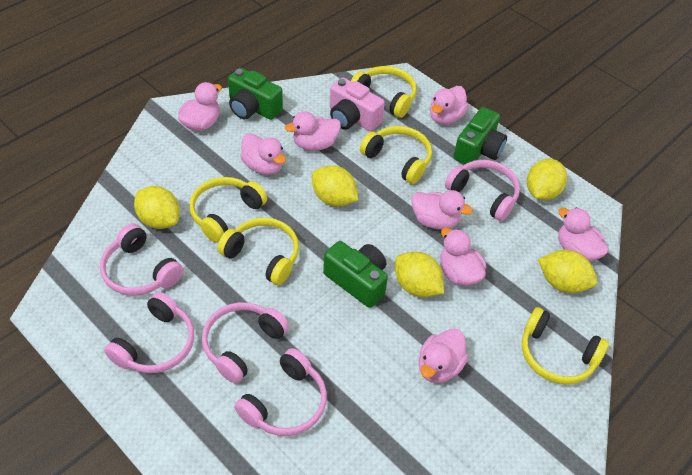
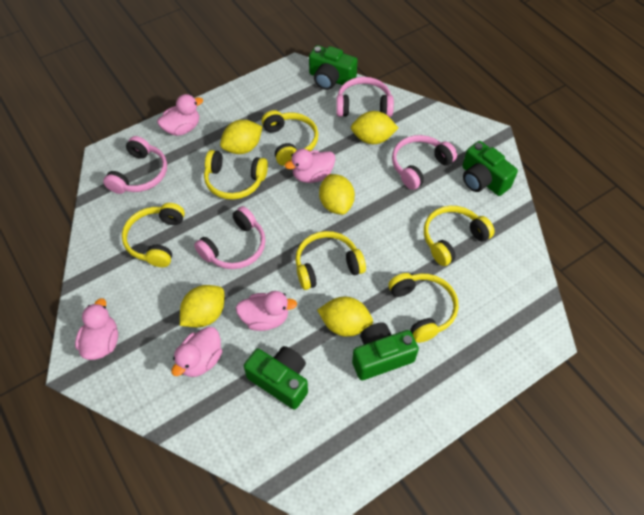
green camera: [228,68,283,120] [323,241,388,308] [453,107,507,164] = 3 -> [244,346,308,410] [309,45,358,90] [352,322,419,380] [462,141,518,196] = 4
pink camera: [330,77,385,131] = 1 -> none = 0
pink duck: [178,82,222,131] [240,133,286,175] [285,111,341,151] [411,190,473,230] [419,328,468,383] [430,86,468,125] [440,228,486,286] [558,208,608,261] = 8 -> [75,298,118,360] [157,94,203,136] [172,327,222,377] [236,291,297,331] [285,149,335,183] = 5
pink headphones: [100,224,183,296] [104,292,194,373] [202,302,289,384] [234,348,327,436] [445,160,520,221] = 5 -> [103,136,167,194] [194,206,266,269] [336,77,394,117] [392,135,457,190] = 4
yellow headphones: [189,177,267,243] [217,218,299,285] [351,66,417,118] [360,126,432,184] [522,307,609,384] = 5 -> [122,203,185,267] [204,150,268,200] [262,110,318,166] [295,231,366,290] [388,273,459,343] [424,206,495,266] = 6

